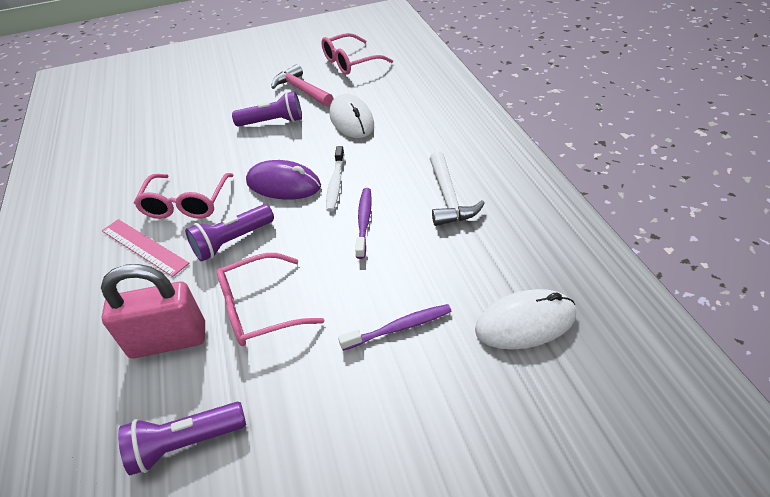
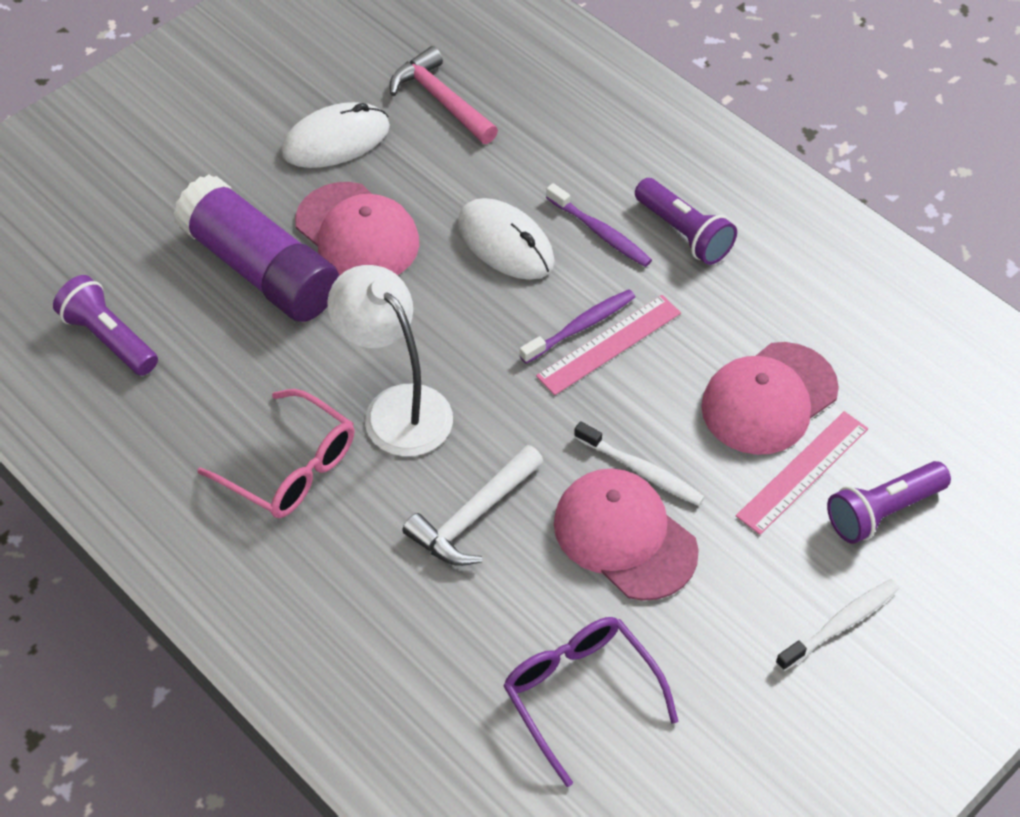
pink cap: none = 0 -> [295,182,419,276] [554,468,699,601] [701,342,839,455] = 3
pink glasses: [134,173,233,219] [217,253,324,346] [321,33,393,75] = 3 -> [198,389,354,518] = 1
pink padlock: [101,264,205,358] = 1 -> none = 0
pink ruler: [102,219,190,277] = 1 -> [536,295,681,395] [736,411,868,535] = 2
purple glasses: none = 0 -> [503,617,678,787] = 1
purple glue stick: none = 0 -> [173,174,339,322] = 1
purple mouse: [246,160,321,199] = 1 -> none = 0
white lamp: none = 0 -> [327,265,453,457] = 1
white toothbrush: [326,146,344,212] = 1 -> [574,421,705,506] [776,579,900,671] = 2

